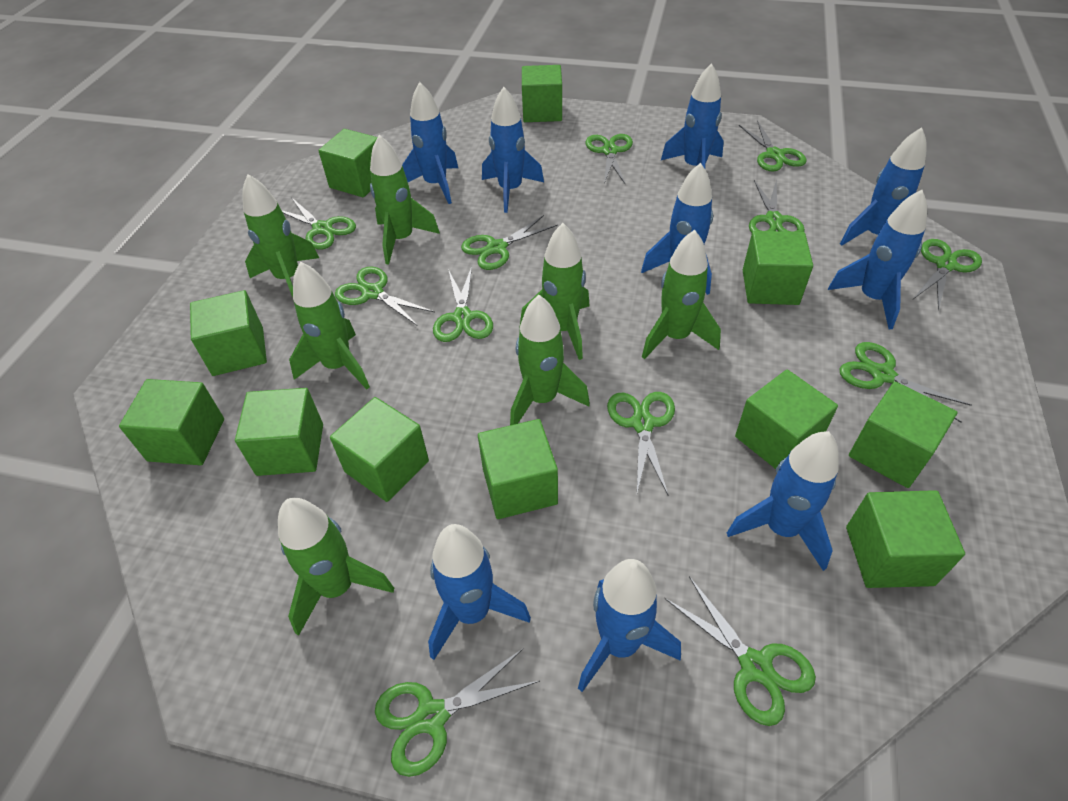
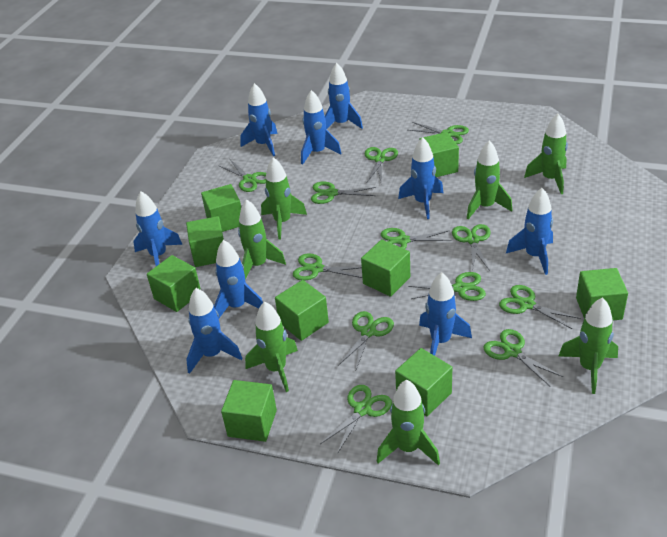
green cube: [119,379,224,465] [190,290,267,376] [235,388,323,476] [318,129,378,197] [330,397,429,502] [478,419,558,519] [522,65,562,122] [735,369,838,469] [743,231,813,305] [846,490,965,588] [849,382,957,488] = 11 -> [147,255,201,312] [186,216,224,267] [201,184,241,232] [221,380,277,442] [275,280,329,341] [361,239,410,297] [395,348,452,416] [419,132,459,177] [576,268,628,320] = 9

